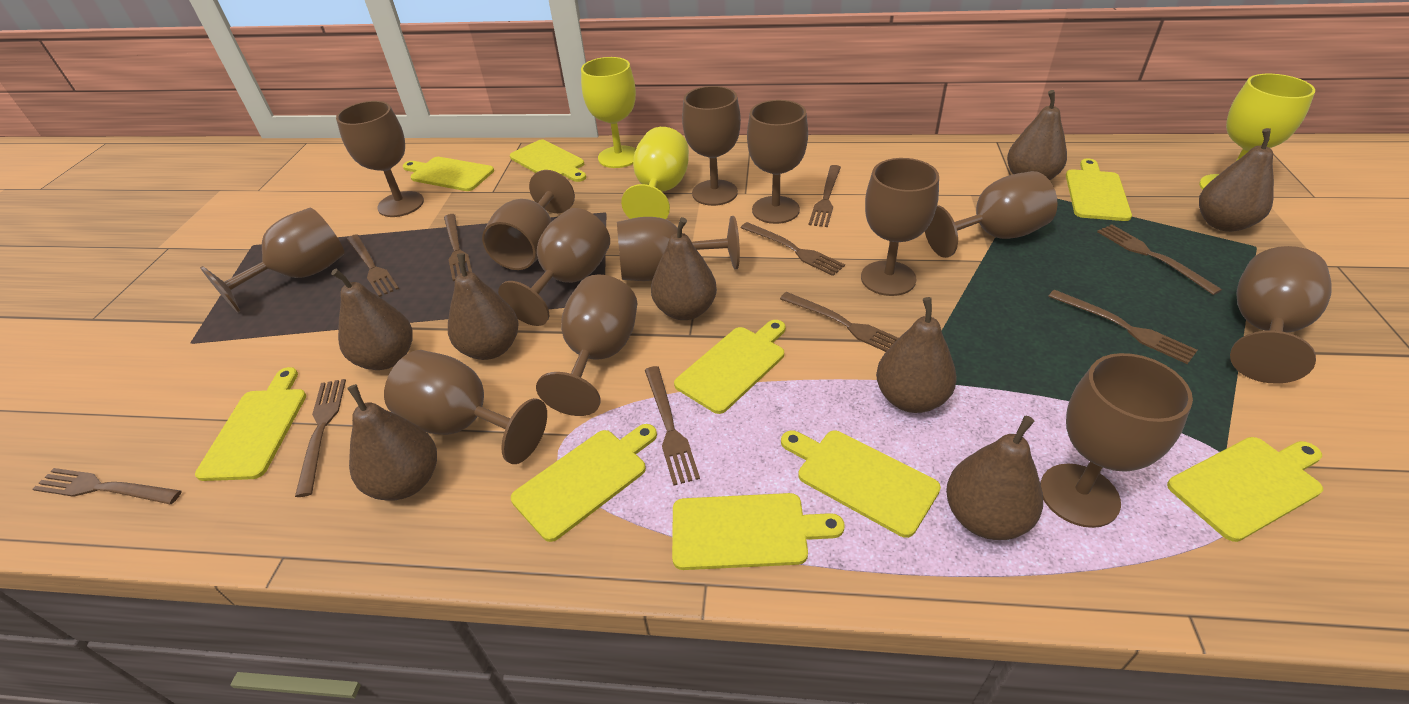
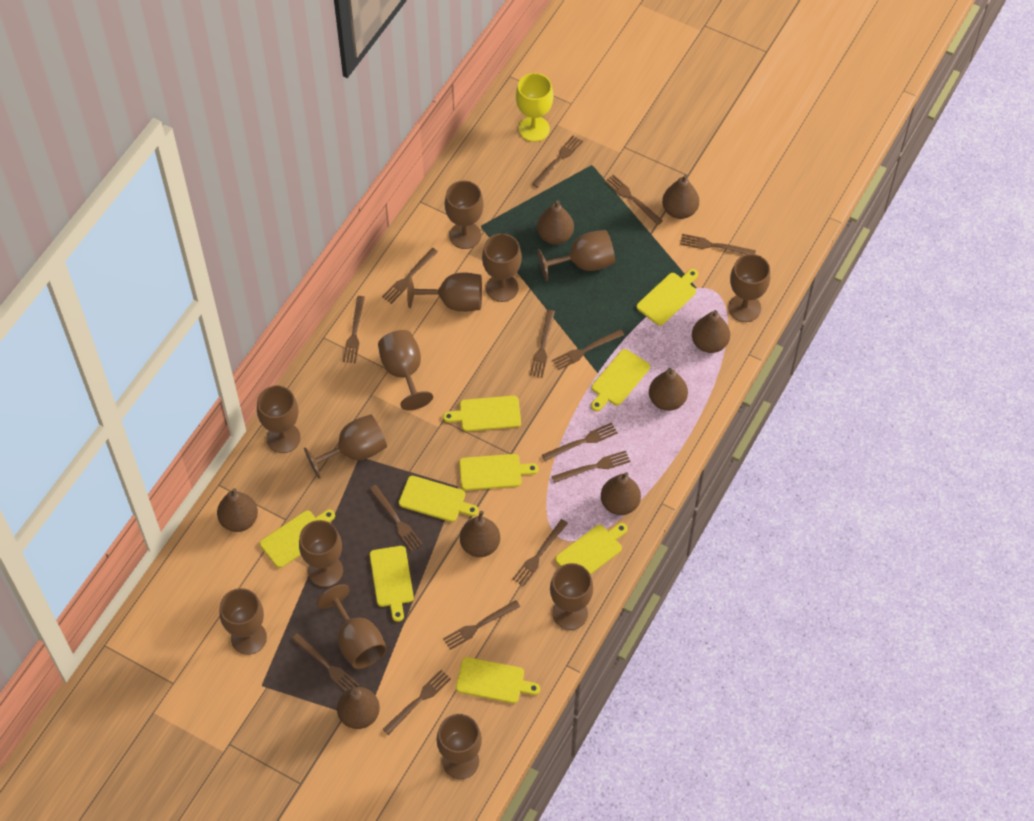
brown fork: [33,468,181,504] [295,379,346,497] [347,234,399,297] [444,214,472,281] [645,366,700,486] [741,222,845,276] [780,292,899,352] [809,165,841,227] [1048,289,1197,364] [1097,224,1222,295] = 10 -> [292,633,359,691] [343,296,365,363] [369,485,423,551] [382,248,438,304] [382,670,451,735] [443,600,520,650] [513,519,568,586] [530,310,555,378] [532,135,583,188] [542,422,618,461] [552,329,624,370] [552,450,631,483] [604,175,663,225] [680,234,756,254] = 14
yellow goblet: [581,57,636,168] [621,127,689,219] [1199,74,1315,190] = 3 -> [516,73,553,142] = 1

